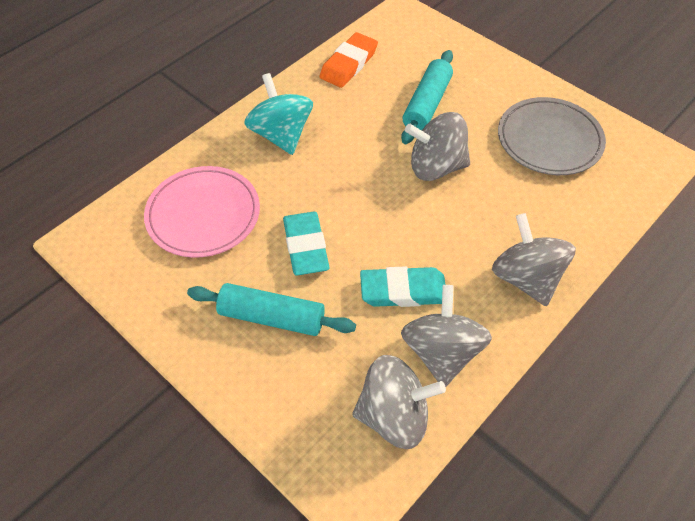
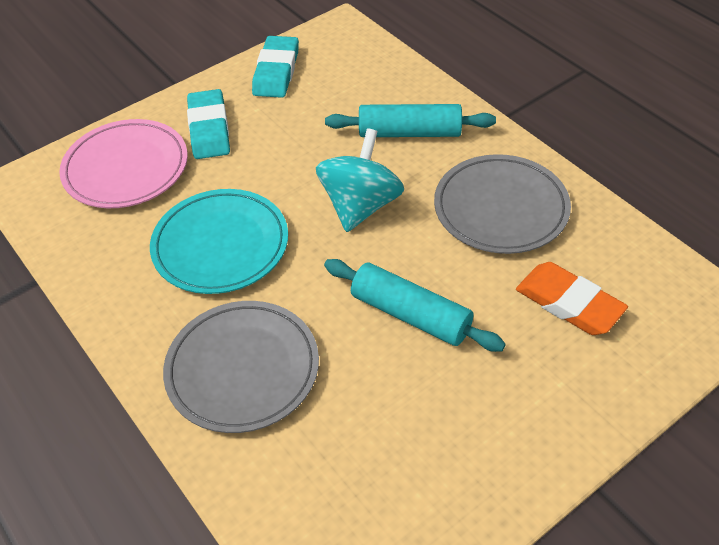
grey plate: [498,97,606,175] = 1 -> [163,301,319,433] [434,154,571,254] = 2
grey spinning top: [352,355,446,449] [401,285,492,387] [405,112,470,181] [492,213,576,306] = 4 -> none = 0
turquoise plate: none = 0 -> [150,189,288,294] = 1

